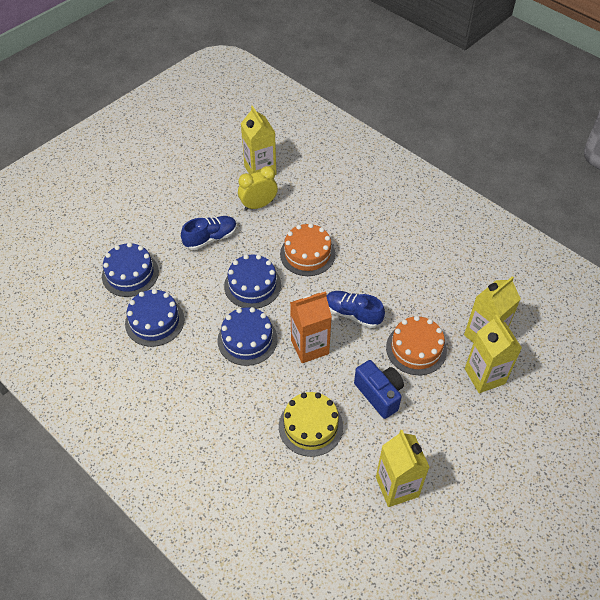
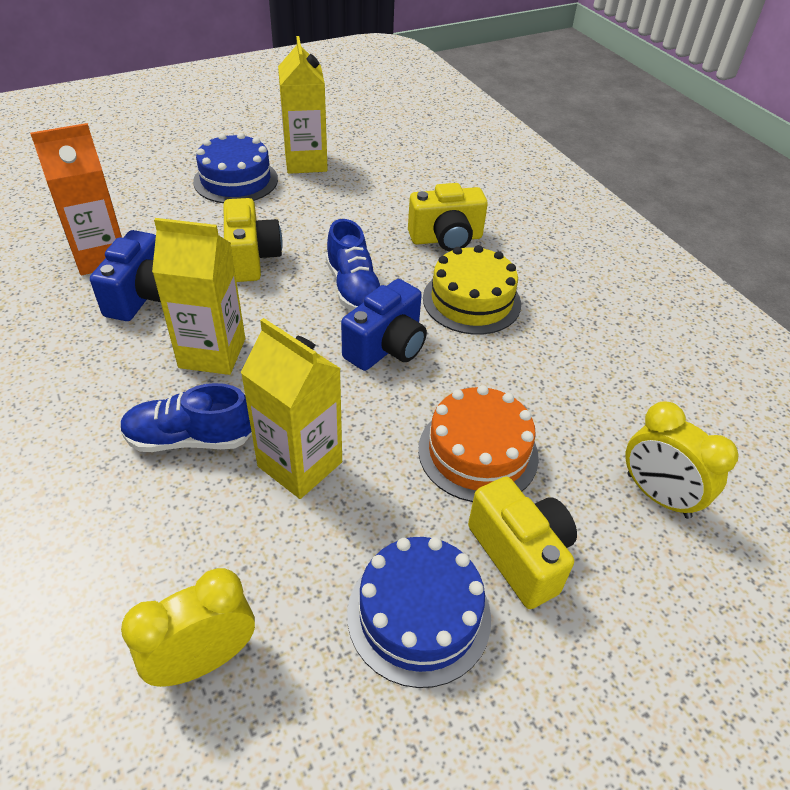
blue cake: [102,242,159,297] [125,289,184,347] [218,307,278,366] [224,254,281,309] = 4 -> [193,133,278,203] [347,537,491,688] = 2
blue camera: [354,360,404,419] = 1 -> [90,230,161,321] [341,279,427,371] = 2
orange cake: [280,223,335,276] [386,316,447,375] = 2 -> [418,385,539,502] = 1
yellow camera: none = 0 -> [224,198,283,282] [408,183,488,252] [468,477,577,609] = 3
yellow carton: [241,106,277,175] [376,430,429,507] [464,276,521,343] [465,315,522,393] = 4 -> [152,218,245,375] [240,318,342,499] [278,36,328,174] = 3
yellow clock: [238,166,278,211] = 1 -> [121,568,255,687] [625,401,739,519] = 2

